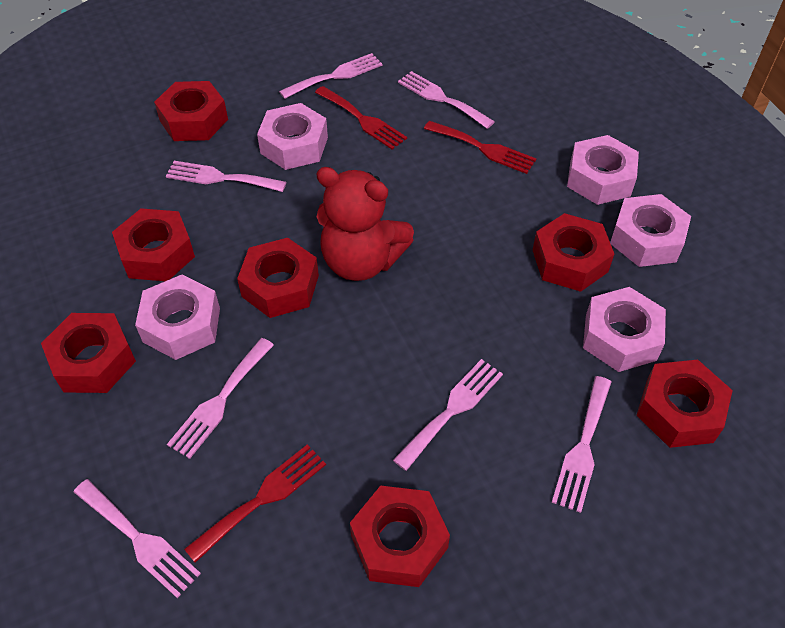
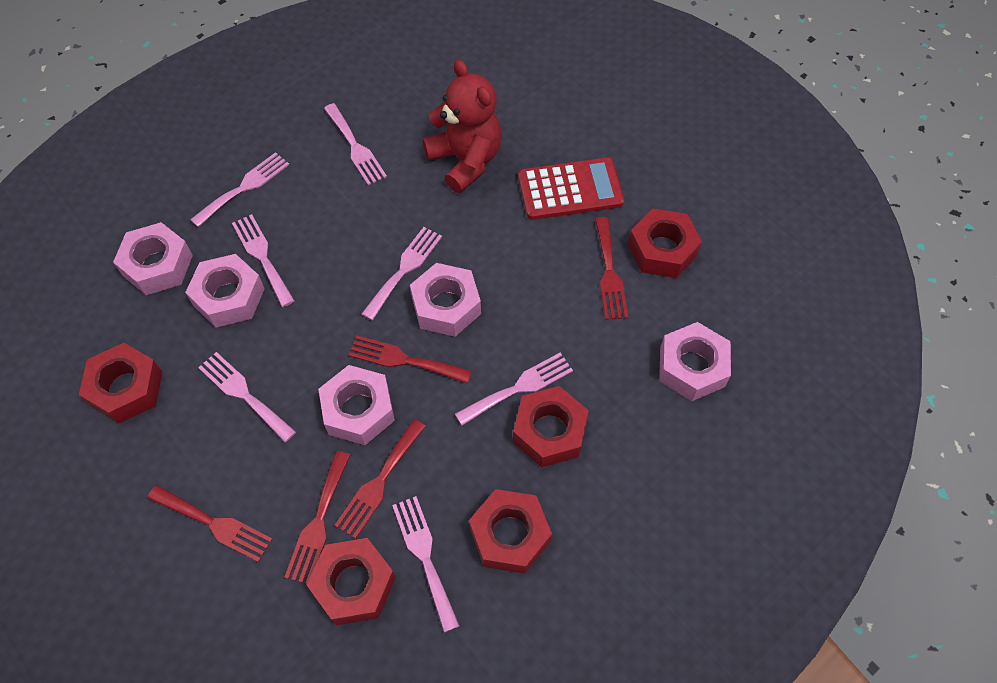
red calculator: none = 0 -> [518,157,624,220] = 1
red fork: [184,444,326,563] [315,86,407,149] [424,121,536,174] = 3 -> [147,485,273,562] [284,451,350,584] [335,419,426,539] [348,335,472,384] [595,217,628,320] = 5
red nut: [41,313,136,393] [112,208,195,281] [154,81,228,141] [237,238,319,318] [350,485,450,587] [533,213,614,292] [636,360,733,448] = 7 -> [79,343,162,424] [307,538,396,625] [469,489,552,574] [513,386,589,467] [628,208,702,278] = 5

